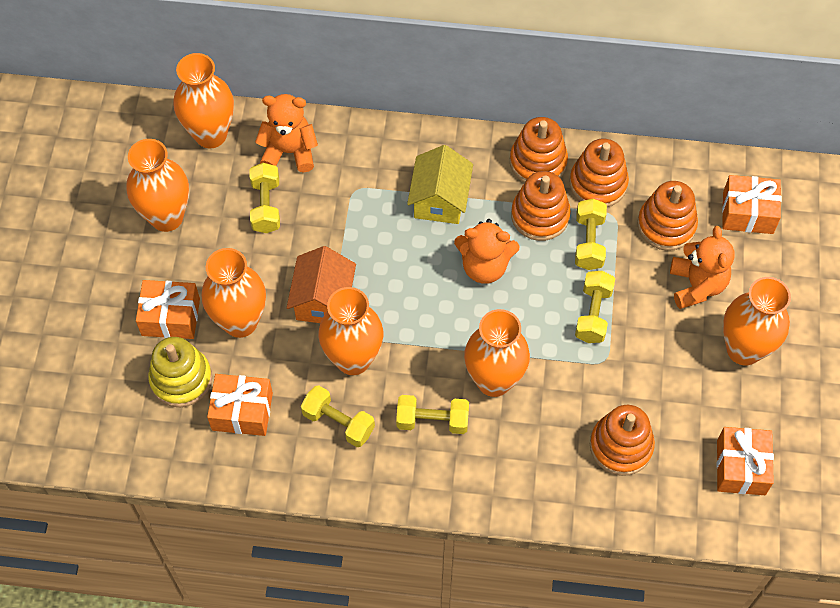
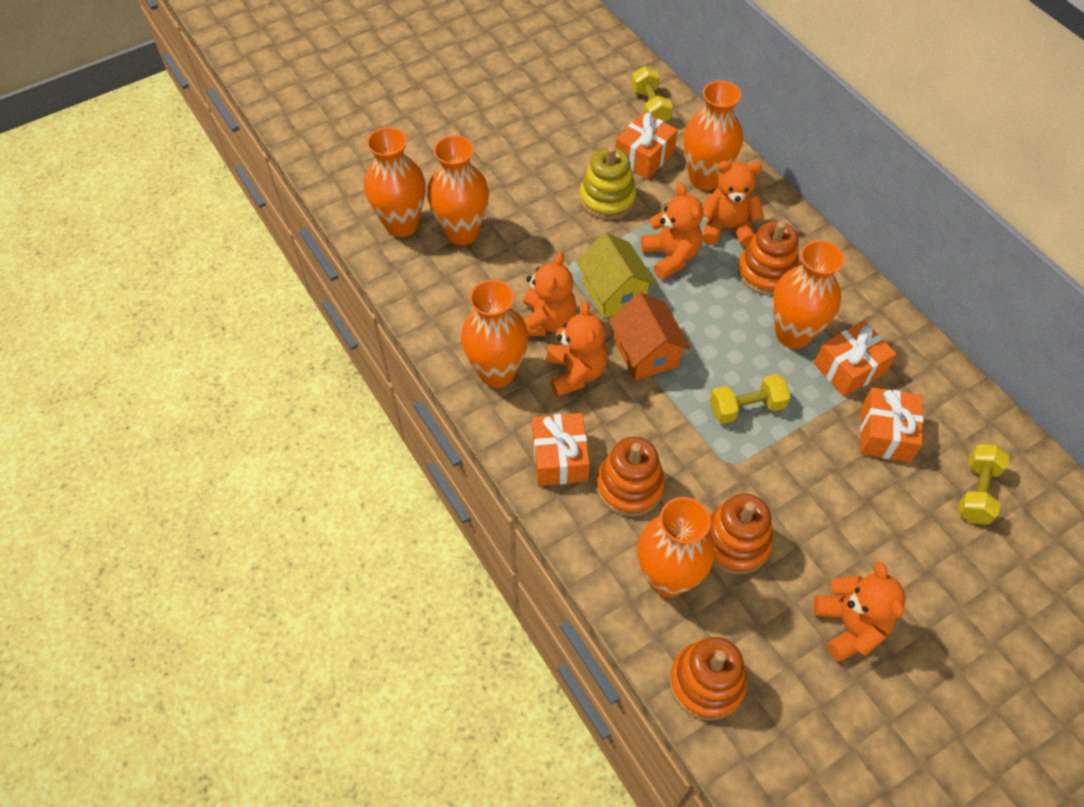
orange stacking toy: [510,117,568,183] [511,171,571,241] [569,139,629,207] [590,405,655,476] [637,181,698,251] = 5 -> [596,437,665,516] [669,637,747,721] [709,493,773,574] [738,221,799,295] = 4
orange teddy bear: [255,94,318,173] [454,219,520,284] [670,226,734,309] = 3 -> [523,252,576,336] [547,302,607,397] [641,183,703,280] [702,161,764,247] [814,562,906,662] = 5
yellow dumbbell: [250,163,280,233] [301,385,375,447] [396,395,469,434] [575,199,607,270] [575,271,615,343] = 5 -> [631,66,673,122] [710,374,791,424] [958,444,1010,525] = 3

